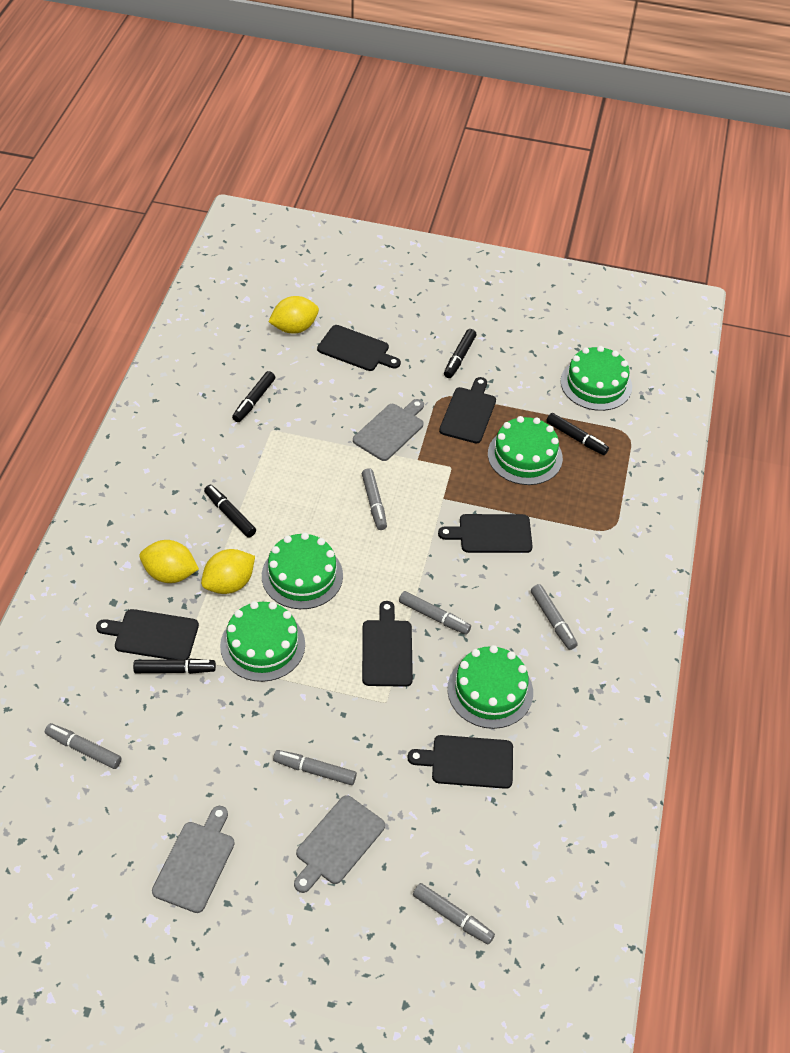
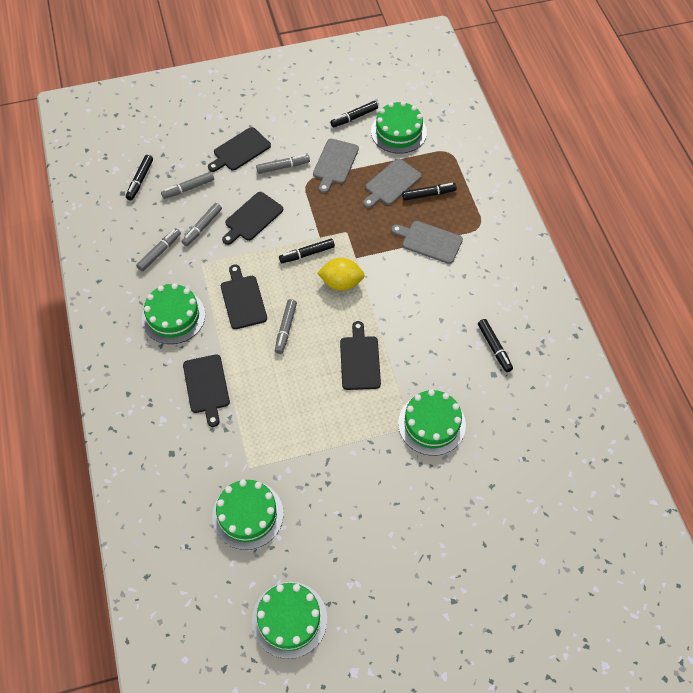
black cutting board: [96,609,199,660] [317,325,401,371] [362,601,413,687] [407,735,513,789] [438,514,533,553] [439,377,496,443] = 6 -> [183,354,230,427] [208,127,271,172] [221,265,267,329] [222,192,283,245] [340,321,381,390] = 5
grey marker: [45,723,122,769] [273,750,357,785] [362,468,387,530] [399,591,471,635] [413,883,495,945] [531,584,578,650] = 6 -> [136,228,181,271] [161,172,214,199] [182,203,222,246] [256,154,310,174] [275,299,297,354] = 5
yellow lemon: [140,540,199,583] [201,549,255,594] [268,296,319,334] = 3 -> [317,258,365,291] = 1

